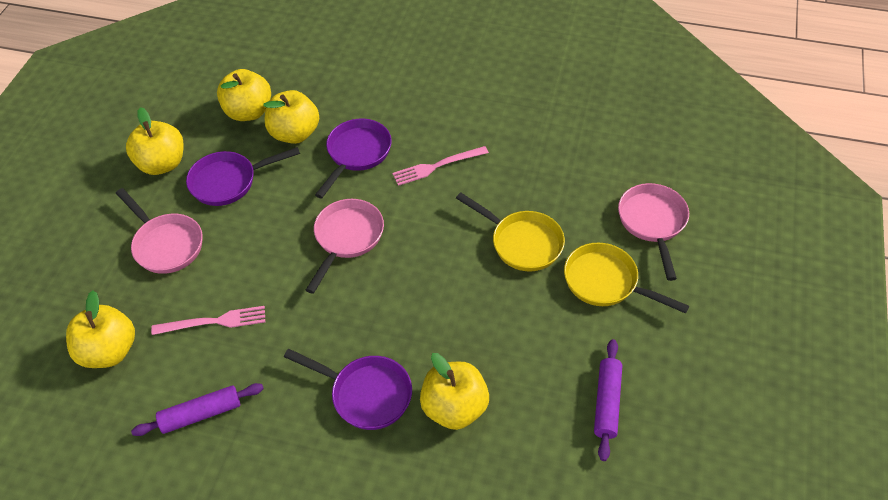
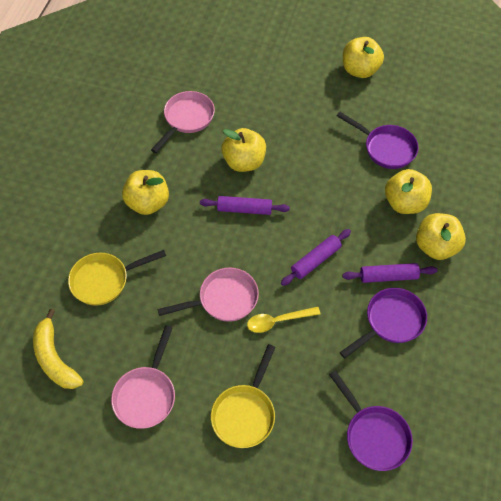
pink fork: [151,306,265,335] [392,146,489,186] = 2 -> none = 0
purple rolling pin: [131,383,264,436] [594,339,622,461] = 2 -> [200,196,290,215] [281,229,351,286] [342,263,437,283] = 3
yellow banana: none = 0 -> [33,309,84,389] = 1
yellow spoon: none = 0 -> [247,307,321,333] = 1

